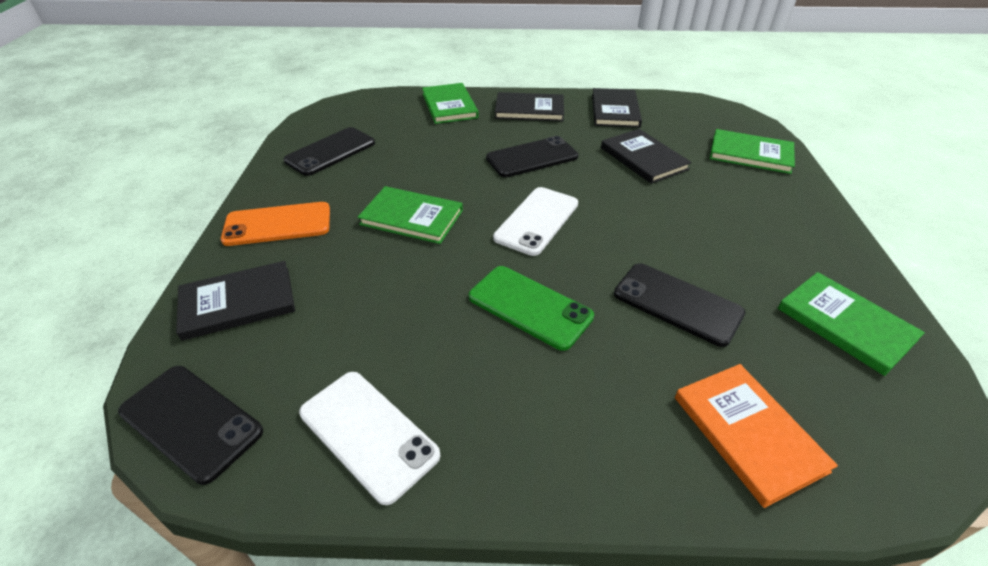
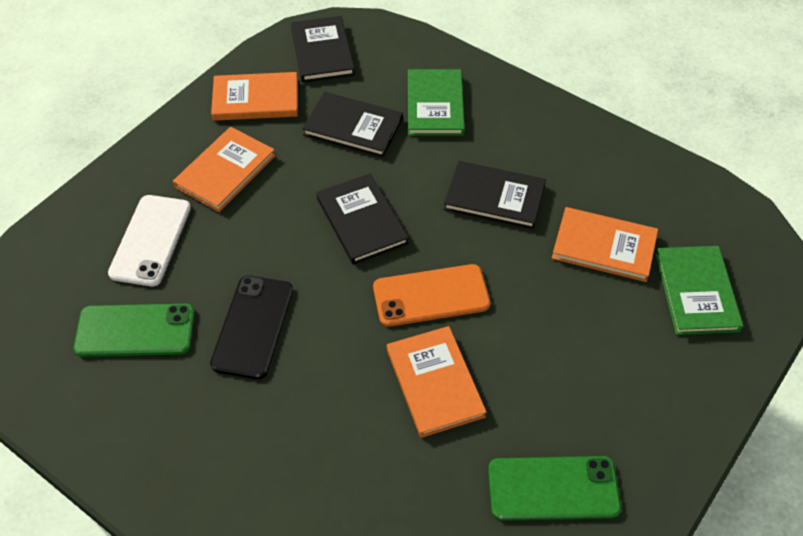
black phone: [118,366,263,485] [284,127,375,176] [486,136,578,177] [614,263,745,347] = 4 -> [210,276,293,379] = 1
green book: [358,186,463,244] [422,83,479,124] [710,129,795,174] [778,272,925,376] = 4 -> [408,69,465,136] [656,246,743,335] = 2
green phone: [469,266,594,351] = 1 -> [73,304,195,357] [488,456,621,521] = 2
orange book: [675,364,838,508] = 1 -> [173,127,276,212] [211,72,298,121] [387,326,487,438] [552,207,658,282] = 4
white phone: [299,372,440,505] [493,187,578,256] = 2 -> [108,195,191,286] = 1

